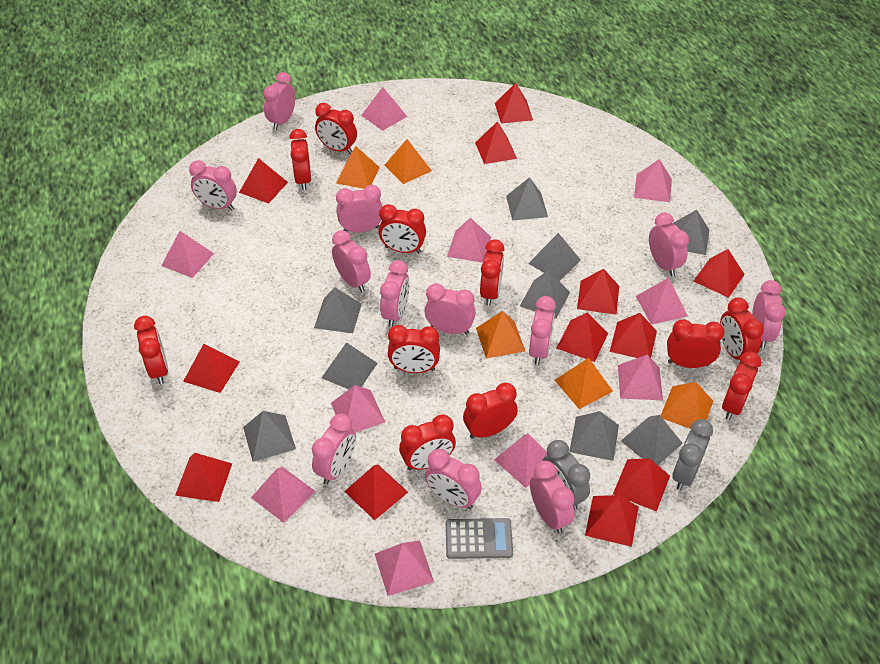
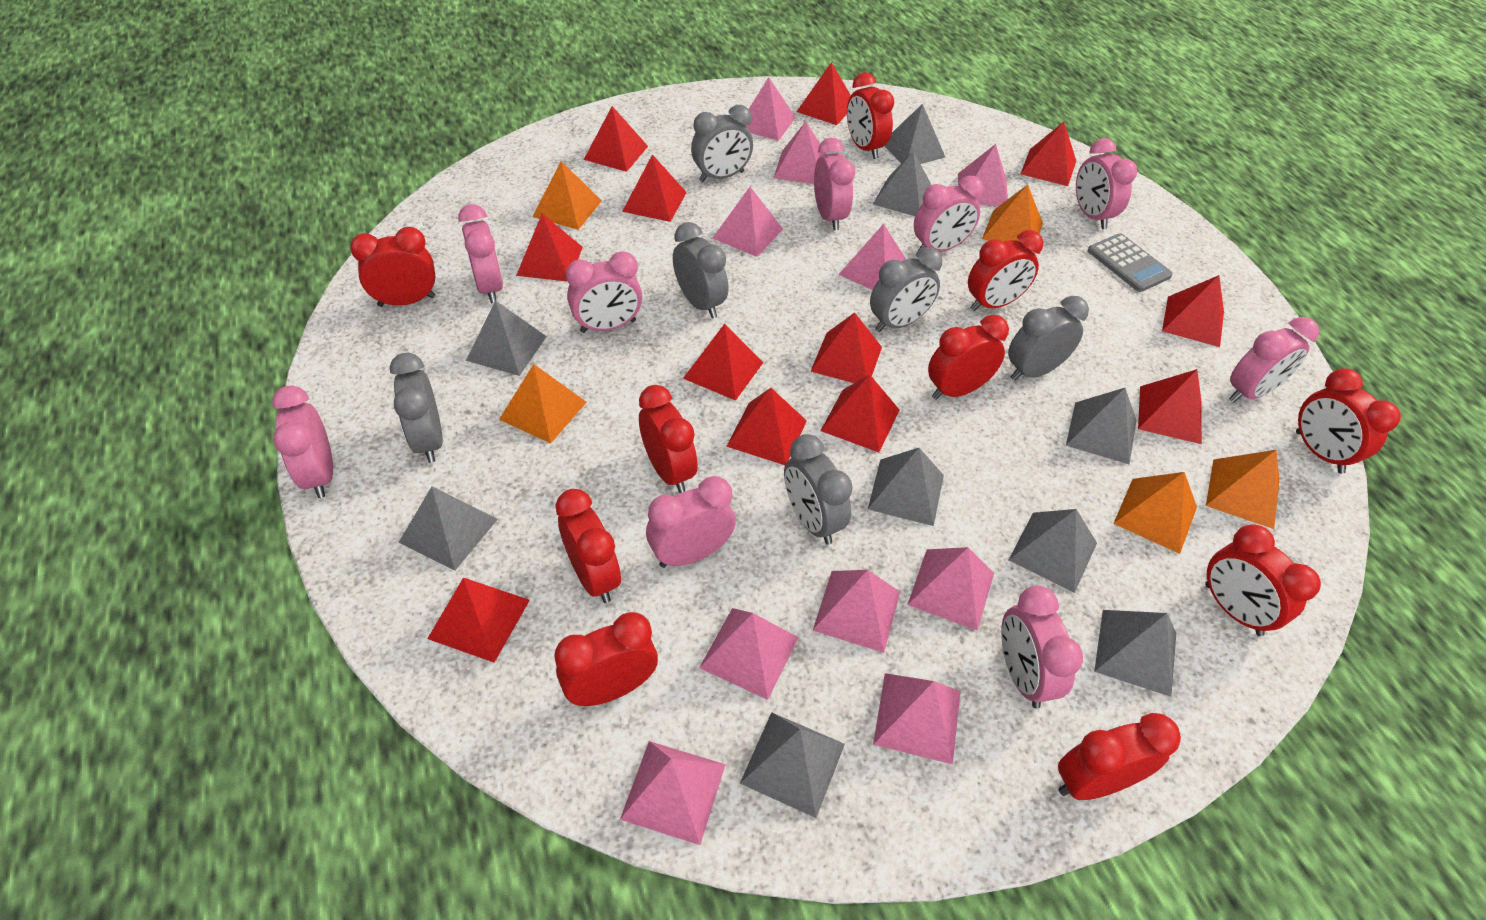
grey clock: [542,440,590,510] [672,419,713,490] = 2 -> [390,353,443,463] [673,222,729,318] [691,105,753,182] [784,434,853,545] [870,247,942,332] [1008,296,1089,381] = 6
pink clock: [189,160,237,211] [263,72,295,130] [312,414,356,484] [332,230,371,292] [336,185,382,233] [380,260,410,327] [424,283,476,335] [425,449,482,509] [529,296,556,365] [530,461,575,534] [649,212,689,276] [752,280,786,349] = 12 -> [272,385,333,498] [458,204,503,304] [566,251,642,333] [646,476,736,568] [814,137,855,231] [914,176,984,252] [1001,586,1083,708] [1076,138,1137,229] [1229,317,1320,402] = 9
red clock: [134,316,168,384] [289,129,311,190] [315,103,357,154] [379,204,426,253] [388,325,440,373] [399,414,456,470] [463,382,518,439] [480,239,504,306] [667,319,725,368] [720,298,764,361] [722,351,761,420] = 11 -> [350,227,435,307] [554,612,658,706] [556,489,621,603] [639,385,698,493] [847,73,894,159] [928,315,1009,400] [968,230,1043,311] [1058,713,1181,800] [1205,524,1321,636] [1296,368,1401,474] = 10

